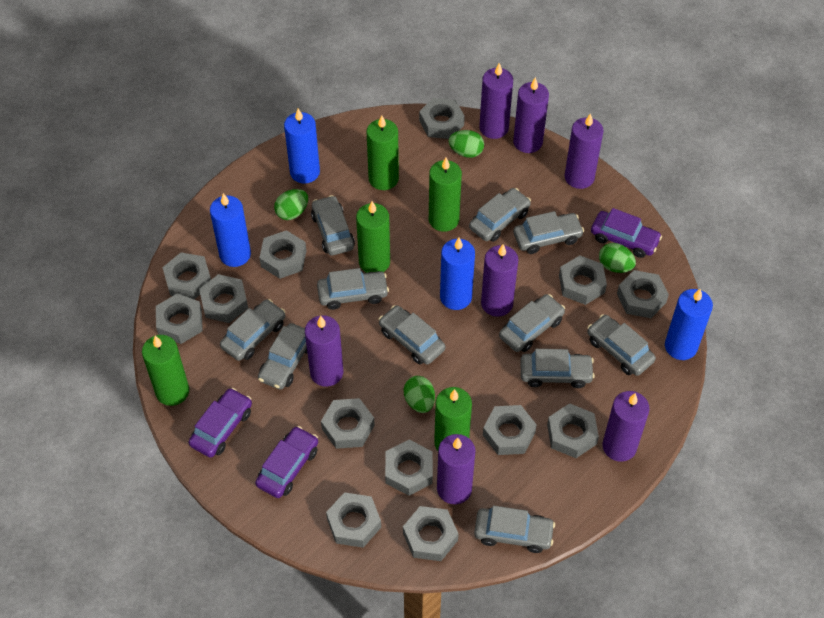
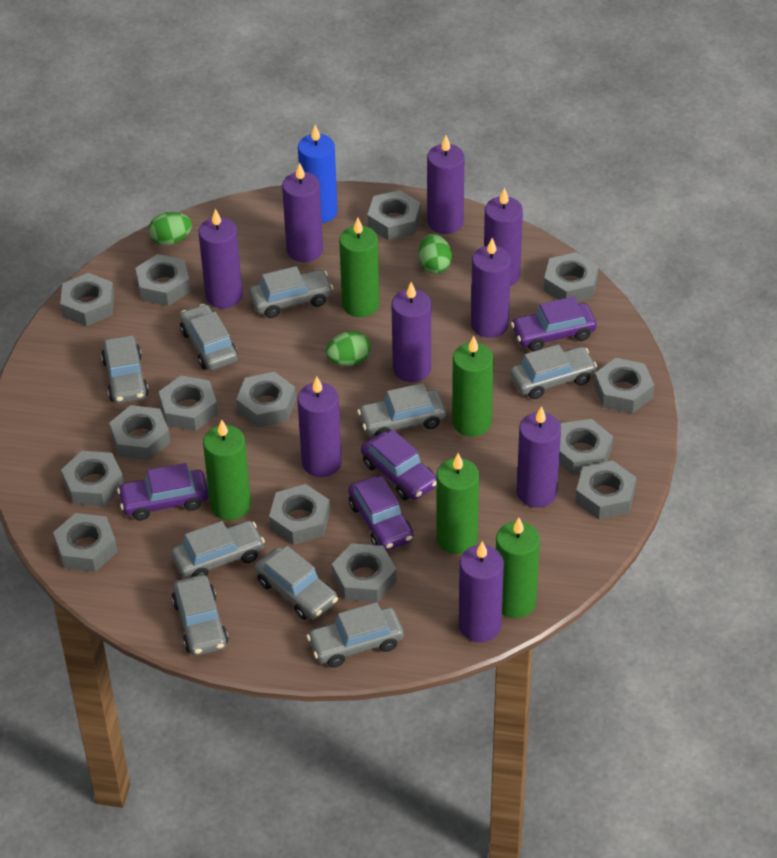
blue candle: [210,193,251,267] [284,108,320,184] [440,238,475,310] [665,288,713,360] = 4 -> [298,125,338,223] = 1
green egg: [274,189,308,220] [403,376,435,413] [449,130,484,158] [599,243,636,273] = 4 -> [149,212,192,246] [325,331,371,366] [419,234,452,274] = 3
grey car: [220,299,285,361] [258,323,307,390] [311,195,355,255] [317,268,389,310] [379,305,445,365] [469,188,531,242] [474,506,555,553] [499,294,565,352] [513,211,584,254] [520,349,595,388] [587,314,656,376] = 11 -> [101,336,149,404] [171,521,265,578] [172,575,228,656] [180,304,238,370] [249,266,334,318] [255,546,338,620] [307,602,404,668] [357,383,446,436] [510,344,597,399] = 9
grey nut: [156,293,203,344] [162,252,211,300] [199,274,248,323] [259,230,306,279] [321,398,375,449] [326,492,381,548] [385,440,433,496] [403,506,459,561] [419,98,465,139] [483,405,537,455] [547,403,599,458] [559,256,607,305] [617,270,669,318] = 13 -> [53,513,117,572] [60,273,114,326] [61,451,124,506] [109,405,170,461] [135,254,191,306] [159,376,218,431] [236,372,296,428] [269,484,330,545] [332,543,397,603] [367,190,421,240] [544,252,599,302] [559,419,613,475] [575,461,636,520] [594,358,654,413] = 14
purple candle: [305,315,343,387] [437,434,476,504] [479,63,513,139] [481,244,519,317] [513,77,549,153] [564,113,604,189] [602,391,650,462] = 7 -> [198,209,243,309] [282,163,323,262] [297,376,342,477] [391,282,431,382] [427,135,464,234] [459,541,504,642] [471,238,511,338] [484,188,523,286] [517,406,561,508] = 9
purple car: [188,388,252,458] [255,426,318,498] [591,208,662,258] = 3 -> [117,463,209,521] [348,476,414,551] [361,430,436,500] [511,297,597,351] = 4

